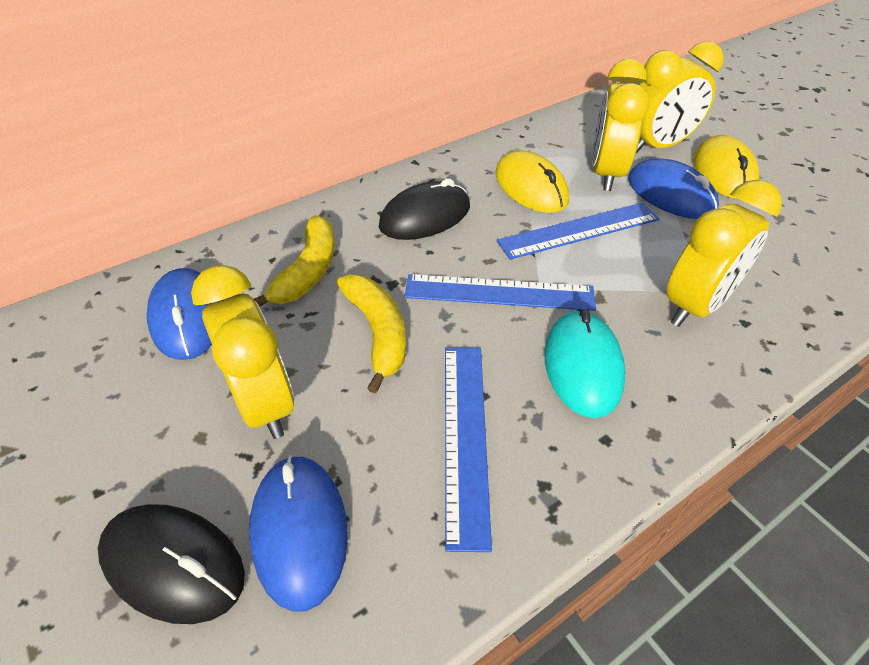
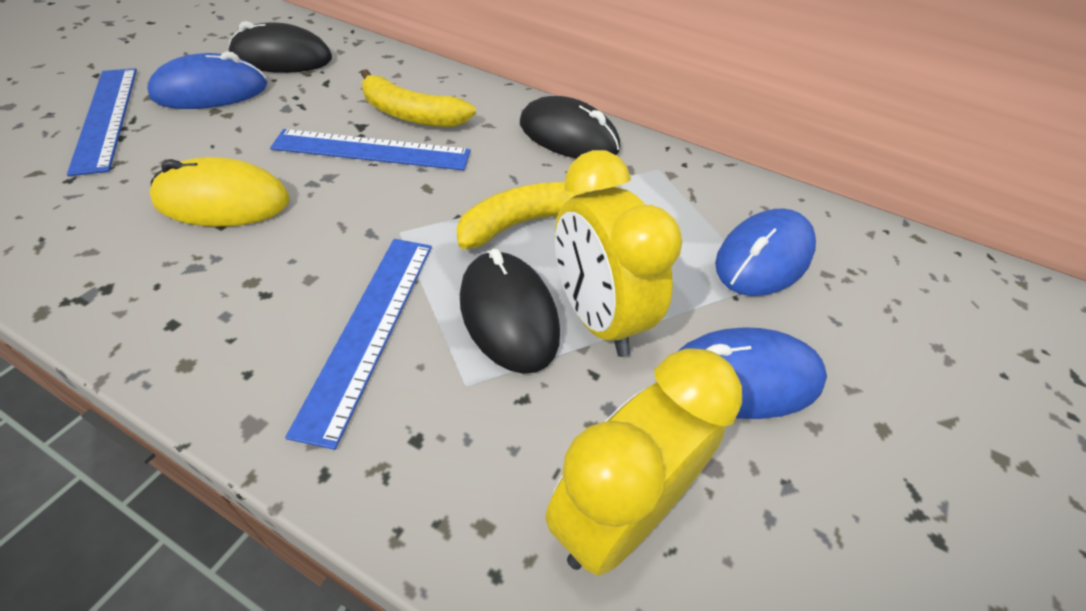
black mouse: [98,504,245,624] [379,178,470,240] = 2 -> [229,21,332,73] [460,249,560,374] [520,96,620,159] = 3
turquoise mouse: [544,309,625,418] = 1 -> none = 0
yellow clock: [191,265,295,439] [592,59,649,191] [636,42,724,153] [666,180,782,327] = 4 -> [545,348,742,576] [555,150,682,357] = 2
yellow mouse: [495,150,569,213] [694,135,760,199] = 2 -> [149,157,290,227] = 1

